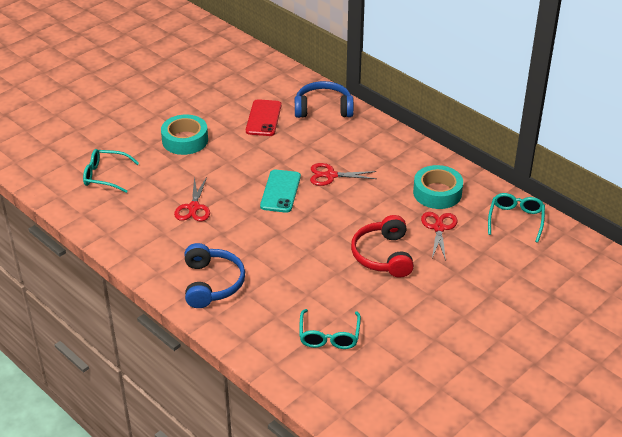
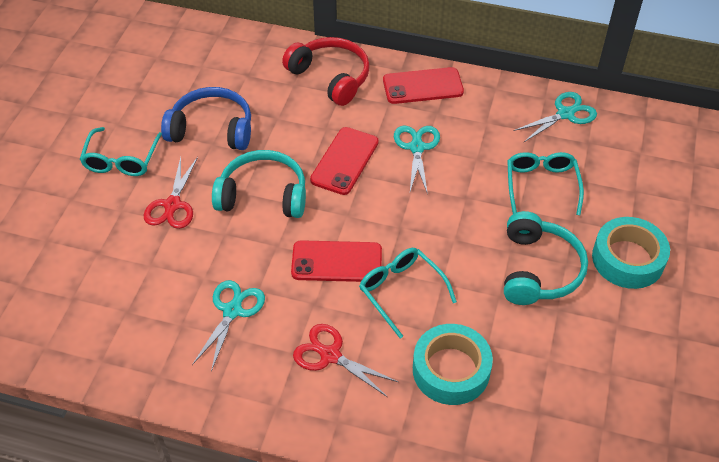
blue headphones: [184,243,245,308] [295,81,354,118] = 2 -> [161,87,251,150] = 1
red phone: [246,99,282,136] = 1 -> [291,240,382,282] [310,127,379,195] [383,67,464,104] = 3
red scissors: [174,177,210,221] [310,163,376,186] [421,212,458,261] = 3 -> [144,157,198,229] [293,324,398,397] = 2
turquoise headphones: none = 0 -> [212,150,306,218] [504,211,588,305] = 2
turquoise phone: [260,170,301,213] = 1 -> none = 0
turquoise scissors: none = 0 -> [192,280,265,372] [394,126,440,194] [513,92,597,142] = 3

